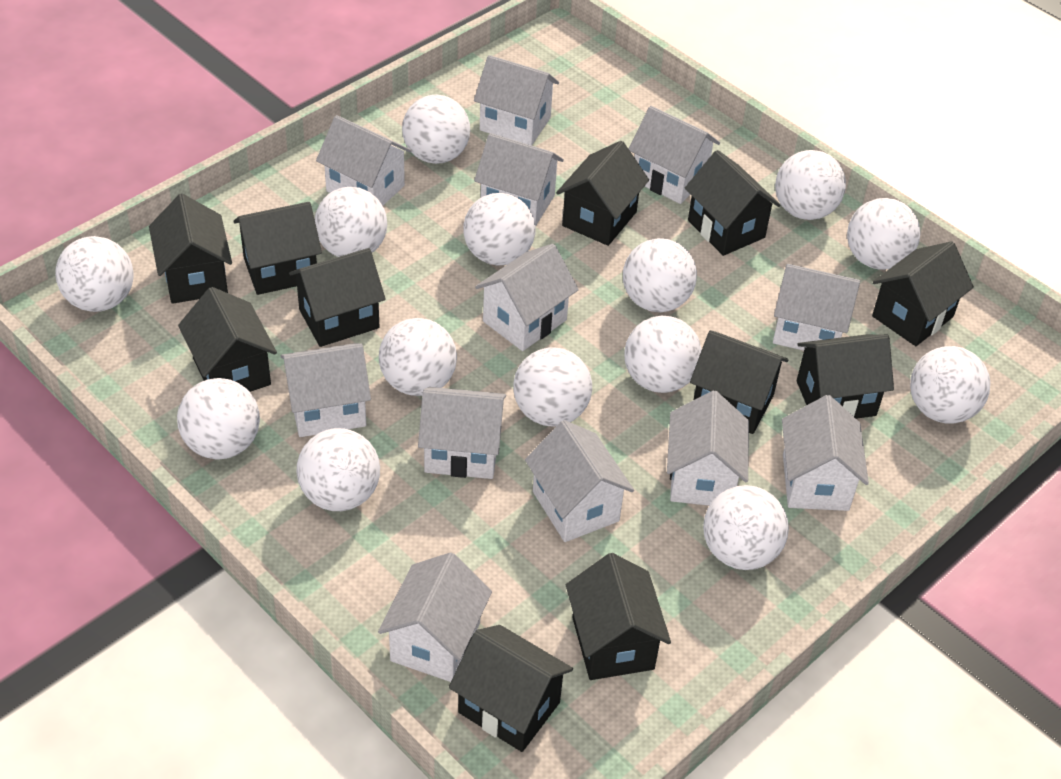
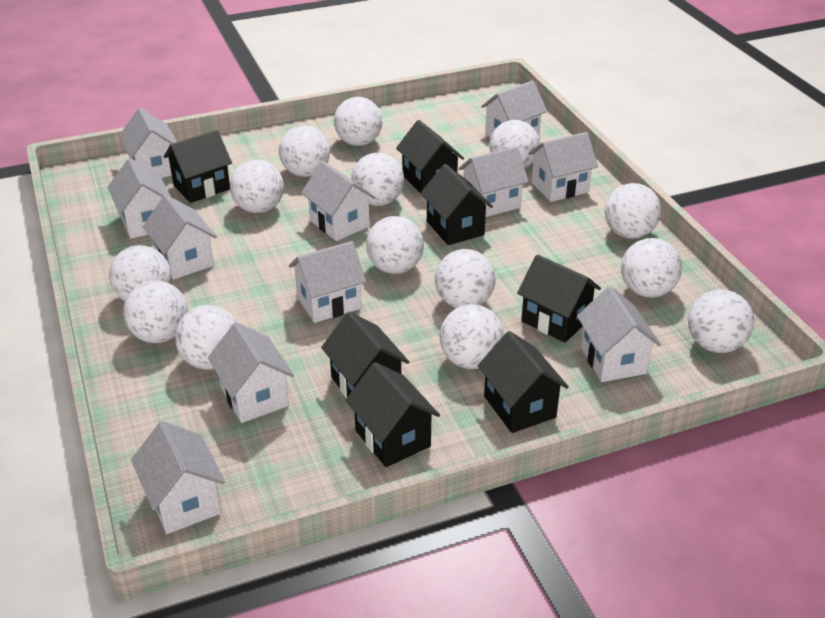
black house: [149,194,232,304] [178,287,277,392] [234,202,322,295] [289,248,386,347] [449,625,573,752] [556,141,649,246] [566,553,671,680] [685,150,781,256] [690,330,789,434] [797,334,894,419] [872,241,974,346] = 11 -> [164,130,232,203] [321,311,409,398] [345,362,440,467] [396,120,464,193] [420,164,493,245] [478,331,569,433] [517,254,601,343] = 7
white house: [281,343,371,437] [316,115,412,206] [378,552,492,682] [418,387,506,479] [474,55,559,145] [474,133,564,226] [475,244,579,351] [525,420,634,542] [629,106,720,204] [667,390,749,506] [773,264,860,351] [782,395,869,511] = 12 -> [108,158,171,239] [119,108,177,178] [131,421,225,534] [143,195,217,280] [208,322,294,423] [289,241,366,323] [301,161,375,241] [458,146,529,217] [481,81,547,137] [528,132,598,202] [577,286,661,382] = 11

